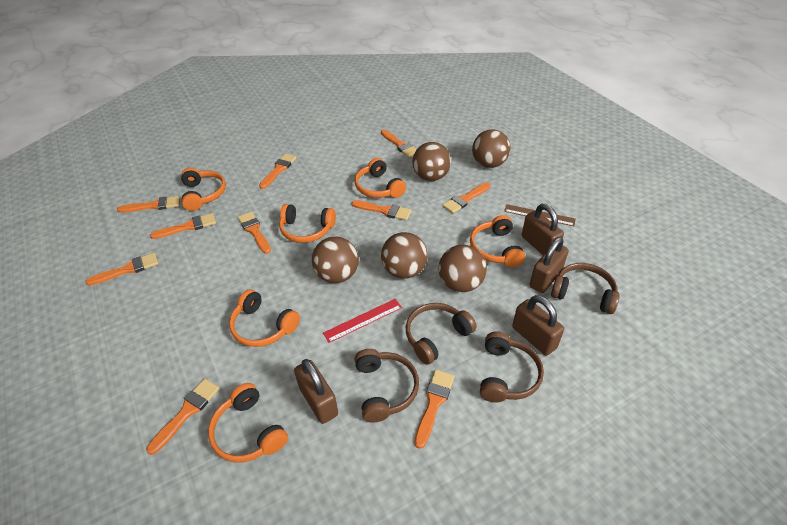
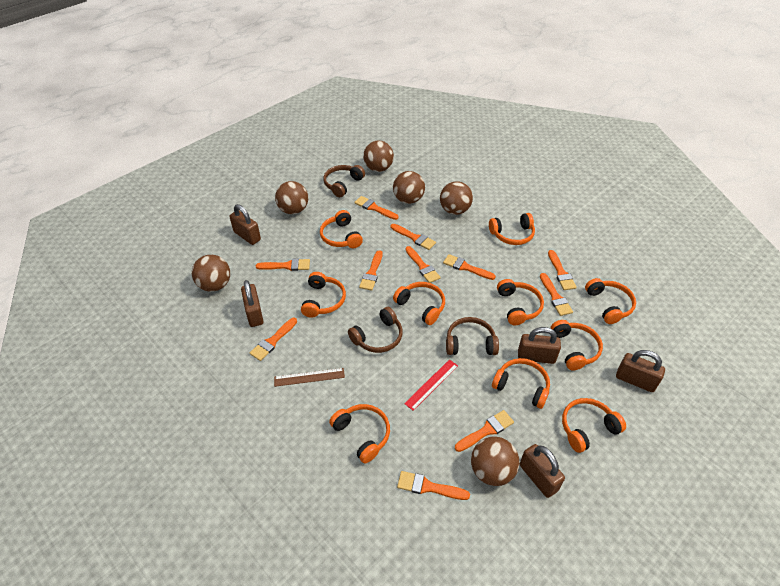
brown ball: [312,237,359,283] [381,232,428,279] [412,142,451,181] [439,245,487,292] [472,129,511,168] = 5 -> [192,255,230,292] [275,181,308,214] [363,140,394,172] [393,171,425,204] [440,181,473,215] [471,436,519,486] = 6
brown headphones: [355,349,419,422] [406,303,477,365] [480,331,544,402] [551,263,620,314] = 4 -> [323,165,365,197] [348,307,403,353] [446,317,499,355] = 3
brown padlock: [294,359,338,424] [512,295,564,356] [522,204,564,255] [529,237,569,293] = 4 -> [229,204,261,245] [241,280,264,327] [518,327,561,364] [520,444,565,498] [616,350,665,392] = 5
orange brush: [85,253,159,286] [117,196,180,213] [146,378,220,455] [150,213,216,239] [238,211,271,254] [259,154,297,189] [352,200,411,220] [381,130,417,157] [415,369,455,449] [442,182,490,213] = 10 -> [250,318,297,361] [256,258,310,271] [354,196,398,220] [359,250,383,291] [391,224,436,250] [397,471,470,500] [405,246,441,283] [443,254,496,280] [455,410,514,452] [540,273,573,316] [548,250,577,290] = 11
orange headphones: [181,168,226,211] [208,383,288,463] [229,289,300,347] [279,204,336,243] [355,158,406,198] [470,215,525,267] = 6 -> [301,272,346,318] [320,210,363,248] [329,404,390,464] [393,282,445,325] [489,213,535,245] [492,358,550,409] [497,279,544,325] [551,320,603,370] [562,398,626,453] [585,278,636,324] = 10

